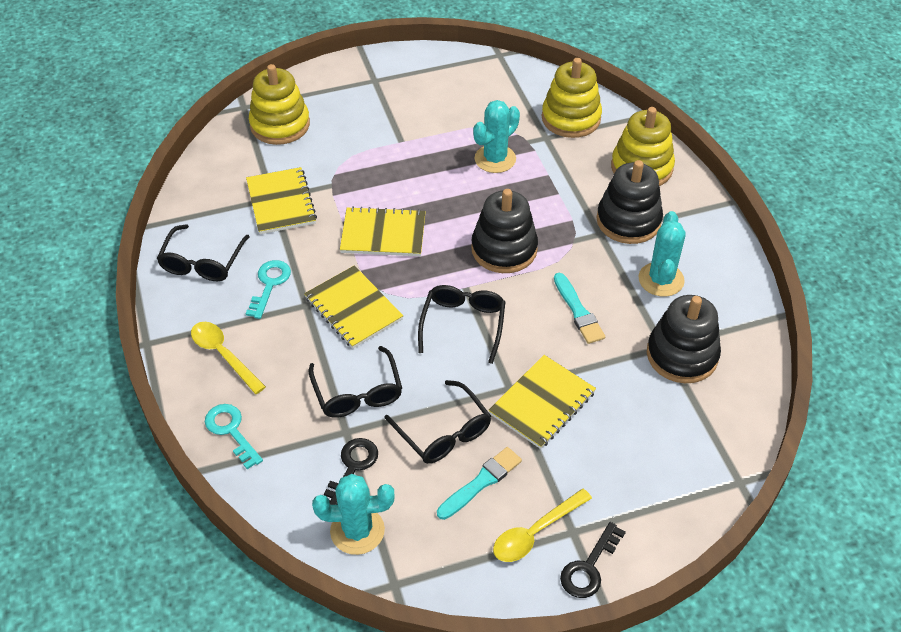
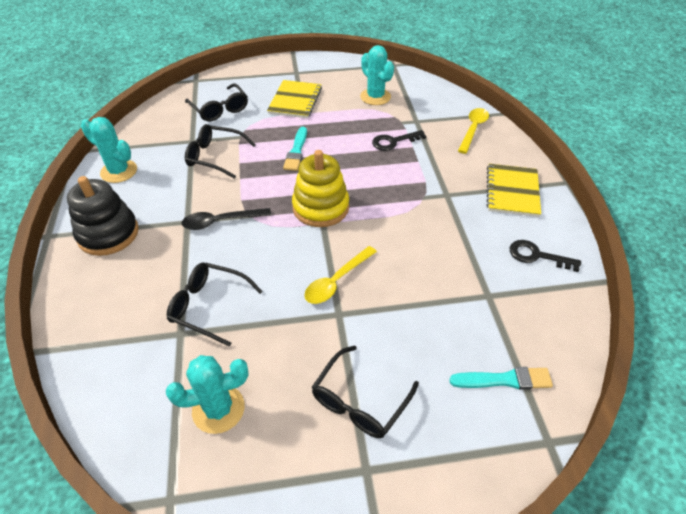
black spoon: none = 0 -> [181,208,271,230] = 1
black stacking toy: [471,189,538,273] [597,160,663,244] [647,295,721,383] = 3 -> [67,176,139,256] = 1
turquoise key: [205,404,263,469] [245,260,291,319] = 2 -> none = 0
yellow notebook: [246,167,317,234] [304,266,403,349] [340,206,426,256] [488,355,596,449] = 4 -> [267,80,322,118] [487,164,541,217] = 2
yellow stacking toy: [249,64,310,145] [542,58,602,138] [611,107,675,186] = 3 -> [292,150,349,227] = 1

